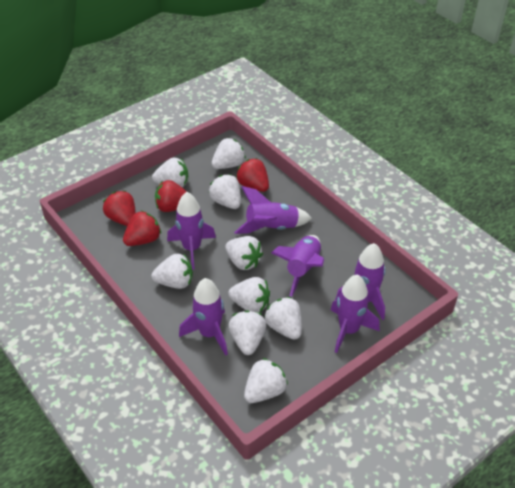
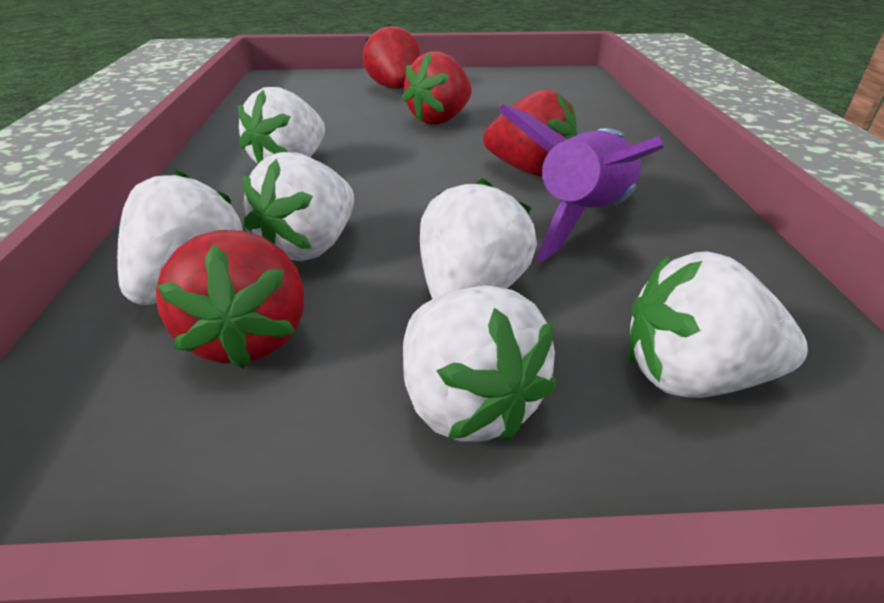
purple rocket: [167,192,216,270] [179,278,228,356] [234,186,312,234] [271,235,324,297] [331,275,380,353] [335,243,385,320] = 6 -> [498,104,664,262] = 1
white strawberry: [151,254,193,289] [152,157,188,187] [209,174,241,209] [212,138,246,169] [225,236,263,270] [228,277,270,313] [228,311,266,355] [244,358,288,403] [264,297,302,340] = 9 -> [117,169,246,305] [238,87,325,164] [243,152,354,261] [403,285,557,442] [420,178,537,299] [628,251,808,398] = 6

